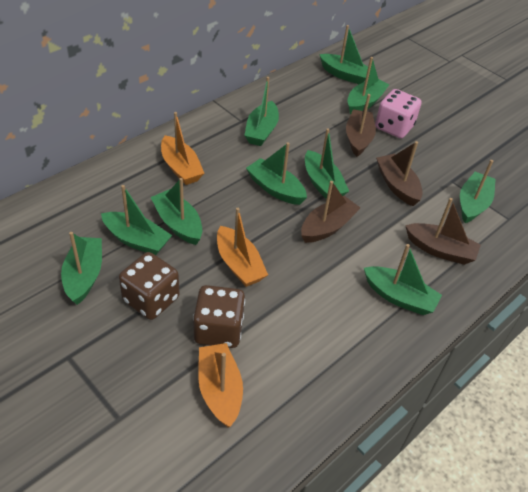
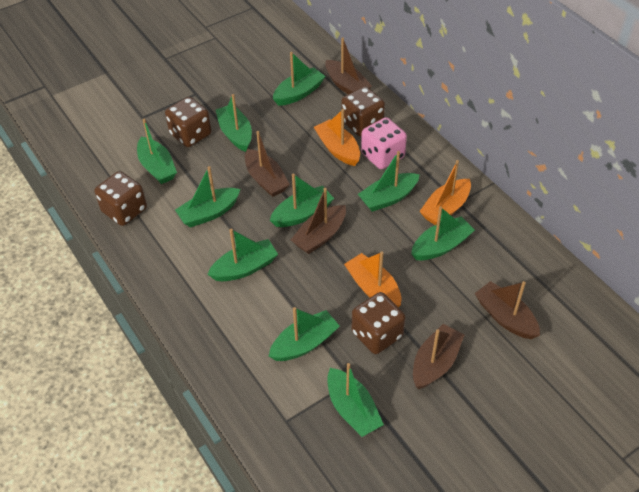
brown boat: [301,181,360,243] [346,94,376,157] [376,141,423,206] [405,198,481,265] = 4 -> [245,131,290,197] [291,188,346,254] [325,37,372,94] [413,324,465,389] [474,281,540,339] = 5
brown dice: [119,252,179,320] [193,285,245,348] = 2 -> [94,171,147,226] [165,97,211,147] [341,86,385,136] [351,292,406,354] = 4

